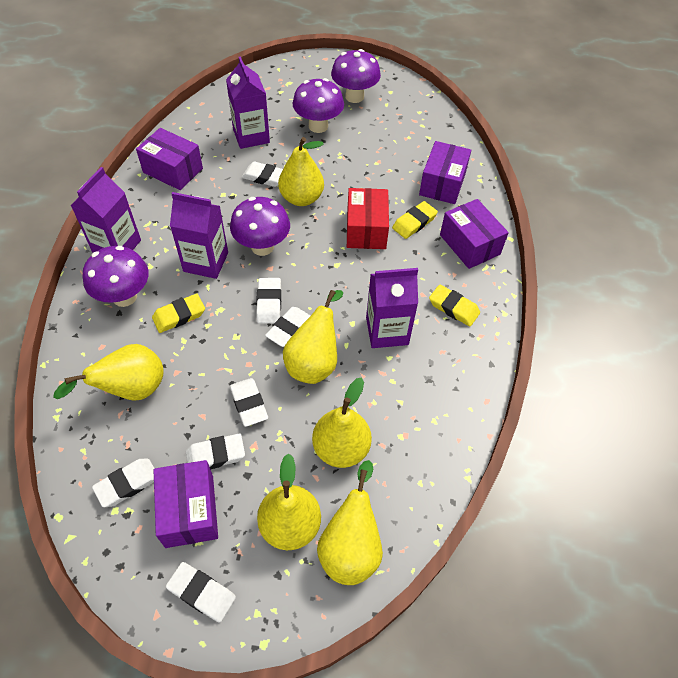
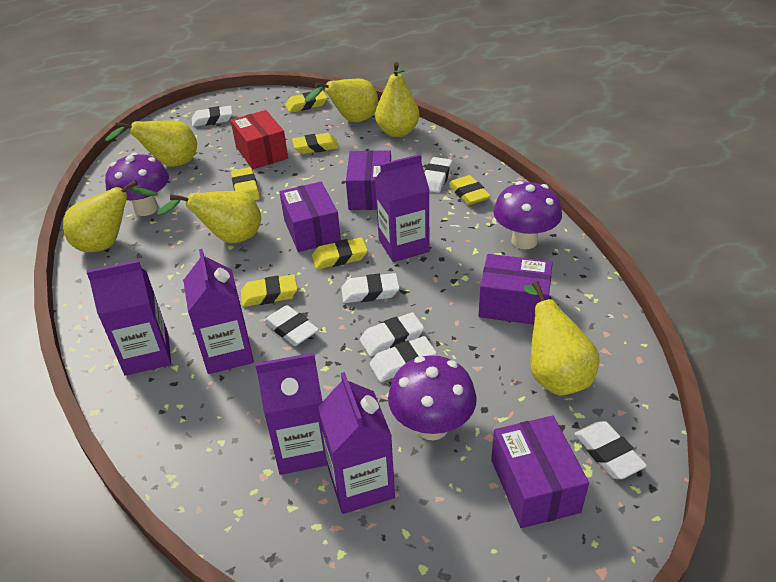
purple carton: [71,167,141,253] [170,192,228,279] [226,56,270,149] [366,268,418,348] = 4 -> [87,260,171,376] [183,249,254,374] [255,353,328,475] [318,372,395,514] [375,154,430,262] = 5
purple mushroom: [82,246,149,307] [230,197,290,256] [292,78,344,133] [331,49,381,103] = 4 -> [105,153,169,216] [388,355,477,440] [493,181,562,249] = 3
yellow eraser: [152,294,205,333] [392,201,438,239] [429,285,480,326] = 3 -> [231,167,260,201] [241,274,297,307] [285,90,327,112] [292,133,339,154] [312,238,368,269] [449,175,491,205] = 6

